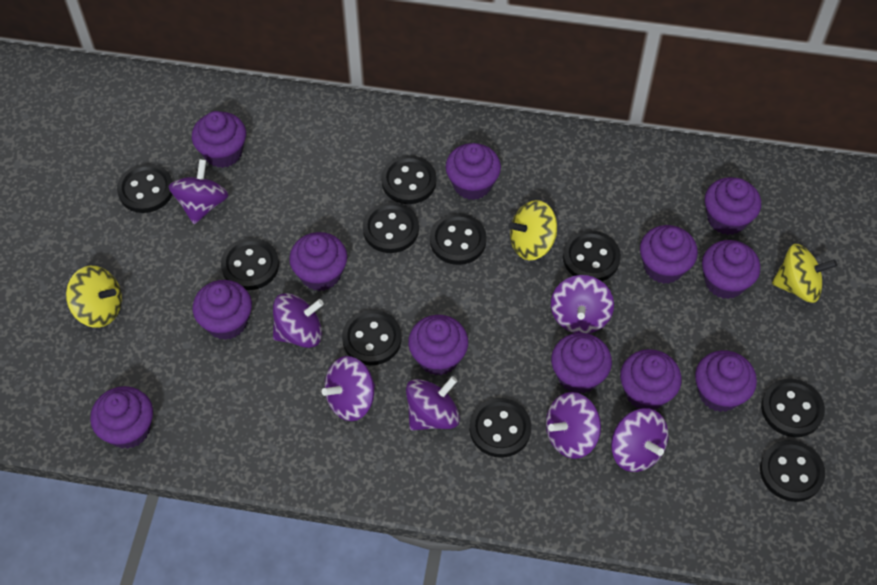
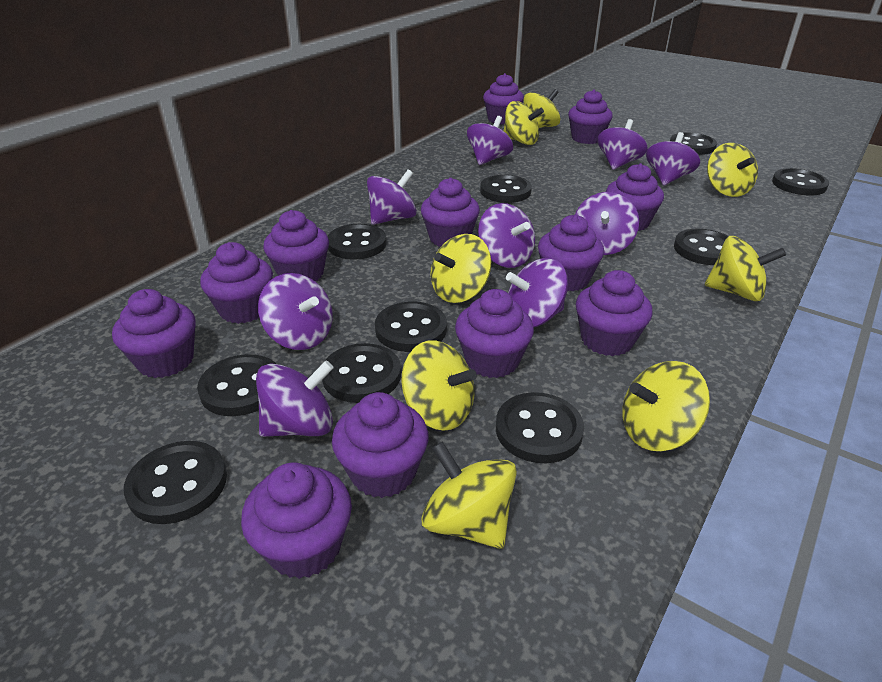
purple spinning top: [169,159,228,224] [273,293,324,348] [322,356,375,421] [406,376,460,431] [546,392,601,459] [551,275,614,334] [611,409,668,472] = 7 -> [256,361,334,437] [258,273,333,350] [367,169,417,225] [467,116,513,165] [478,203,535,268] [506,258,568,327] [575,192,639,255] [598,119,648,170] [646,132,700,185] = 9
yellow spinning top: [66,266,122,328] [508,200,557,260] [772,244,837,303] = 3 -> [402,341,477,431] [421,441,517,549] [431,234,491,303] [504,101,544,145] [524,89,561,128] [622,361,710,451] [705,236,786,301] [707,143,758,197] = 8

